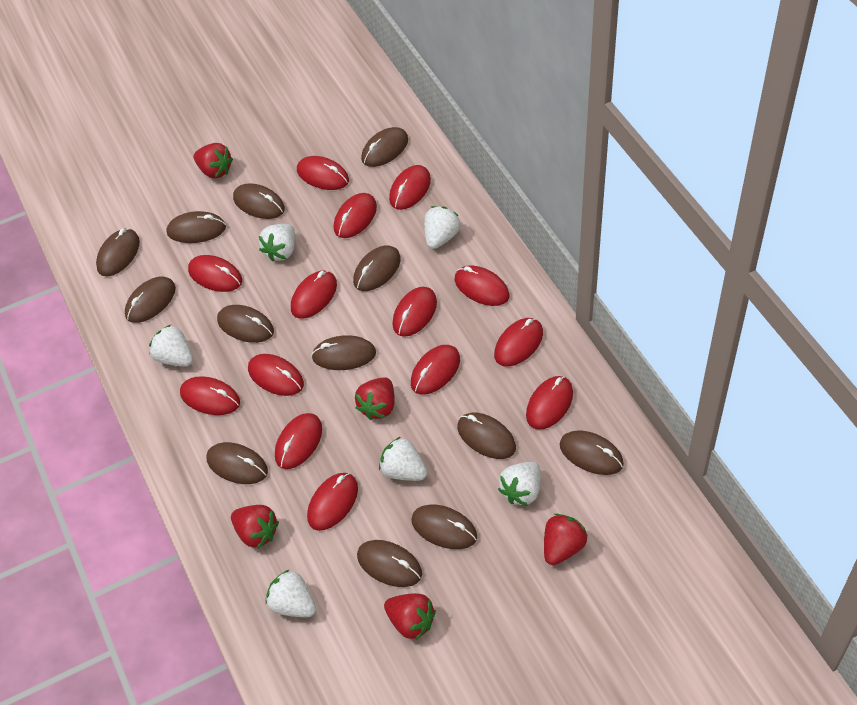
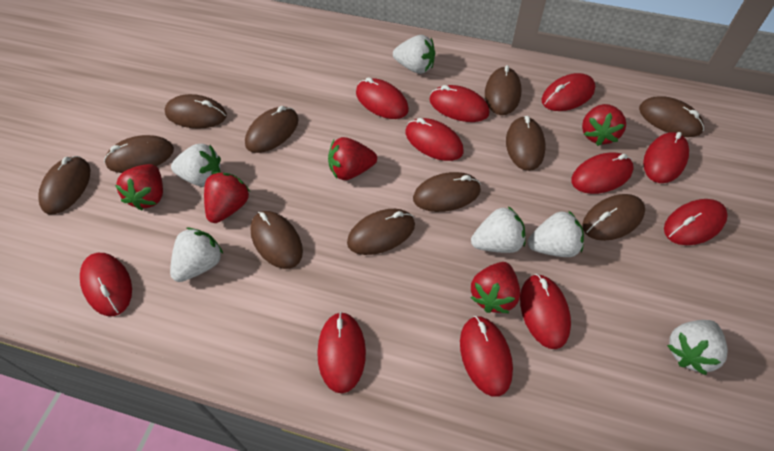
brown mouse: [96,228,140,276] [125,277,176,323] [167,211,226,243] [206,442,268,484] [217,305,274,343] [233,183,285,219] [311,335,376,370] [353,245,401,291] [357,540,422,587] [361,127,408,167] [411,505,477,549] [457,413,516,459] [560,430,624,475] = 13 -> [38,156,91,214] [104,135,174,173] [165,94,227,129] [245,106,299,153] [250,211,303,269] [347,209,415,255] [413,172,481,212] [485,65,521,115] [506,116,546,171] [582,194,645,241] [639,96,704,137] = 11
red mouse: [180,376,240,415] [188,255,242,292] [248,354,304,396] [275,413,322,469] [291,271,337,319] [297,156,349,190] [307,473,358,531] [334,193,377,238] [389,165,431,210] [392,287,437,337] [411,345,460,395] [455,266,509,306] [494,318,543,366] [526,376,573,430] = 14 -> [80,253,132,316] [317,312,366,393] [356,77,409,119] [406,118,464,161] [429,85,489,122] [460,316,513,397] [520,274,571,349] [542,73,595,111] [571,153,634,194] [643,132,689,183] [664,199,728,245] = 11

